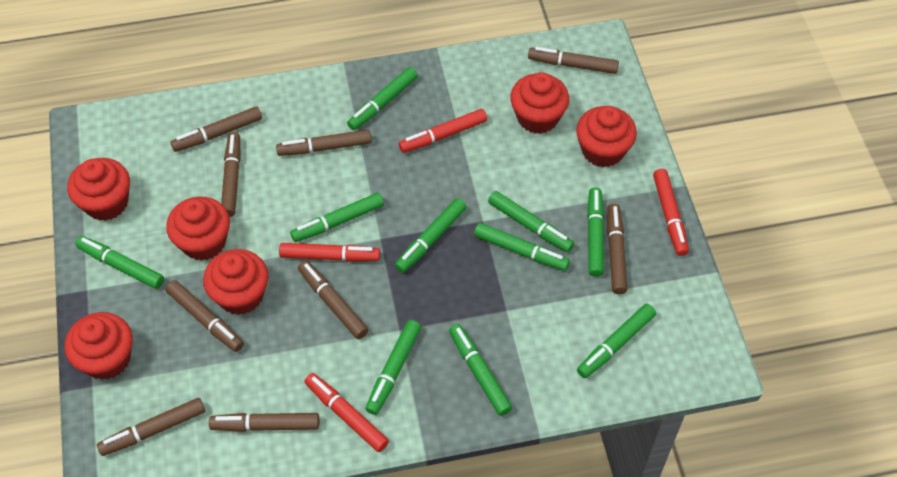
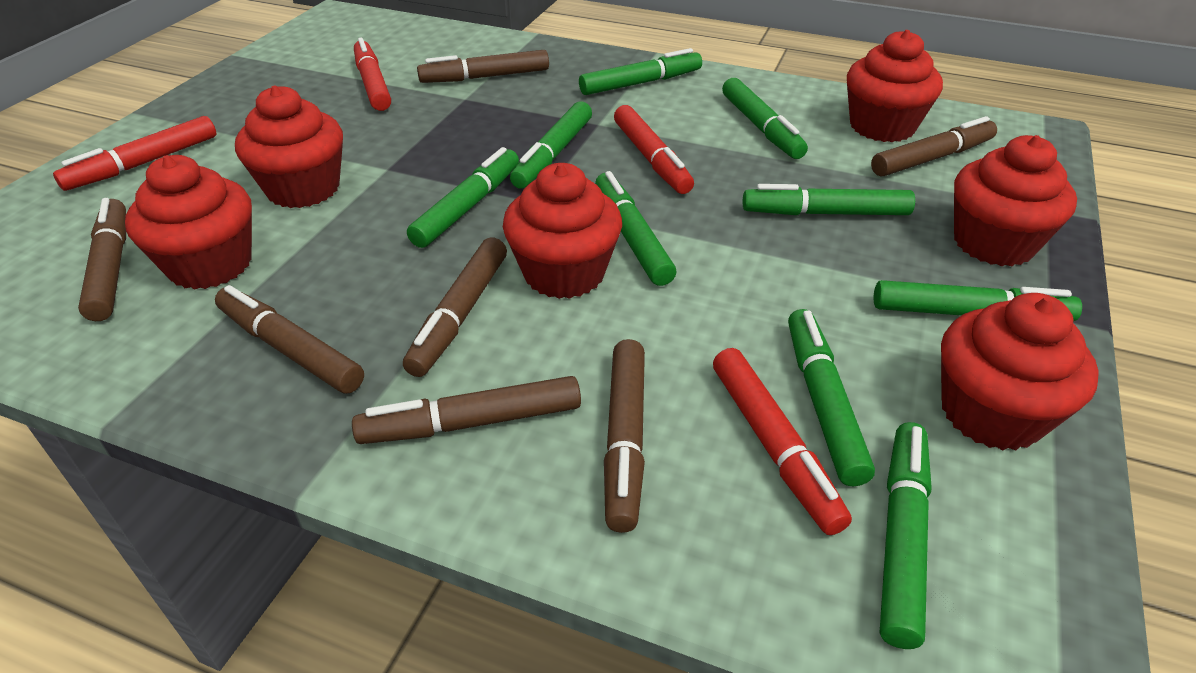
brown marker: [97,398,205,456] [166,280,244,352] [170,106,262,152] [209,413,319,432] [221,132,240,217] [276,130,372,156] [298,261,368,339] [528,47,619,74] [607,204,628,294] = 9 -> [78,198,126,321] [215,285,364,394] [352,376,581,444] [403,237,507,377] [417,50,549,83] [604,339,645,533] [871,116,997,177] = 7
green marker: [76,236,164,289] [290,193,384,242] [347,67,418,130] [365,320,421,415] [395,198,466,273] [449,324,512,416] [474,223,570,271] [488,191,574,252] [577,304,656,378] [587,187,604,277] = 10 -> [407,147,519,248] [510,102,592,189] [579,48,702,95] [595,171,676,286] [722,78,808,159] [743,184,915,215] [788,309,875,486] [873,280,1082,321] [880,422,932,649] = 9

